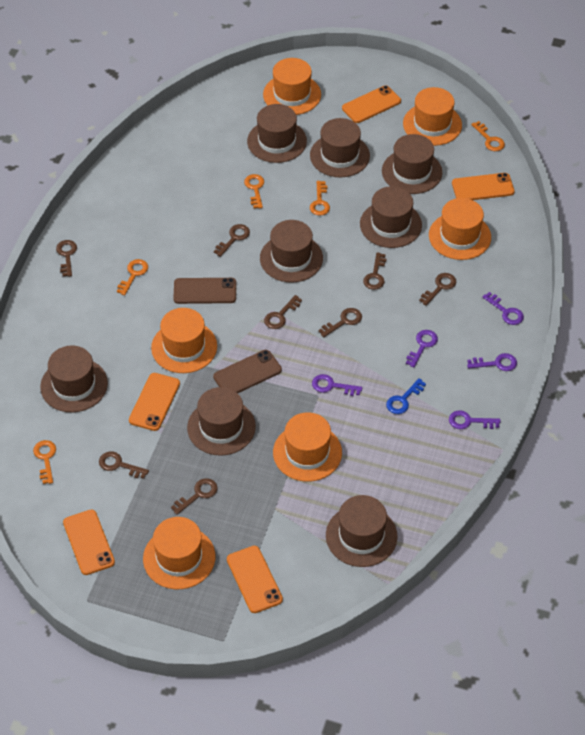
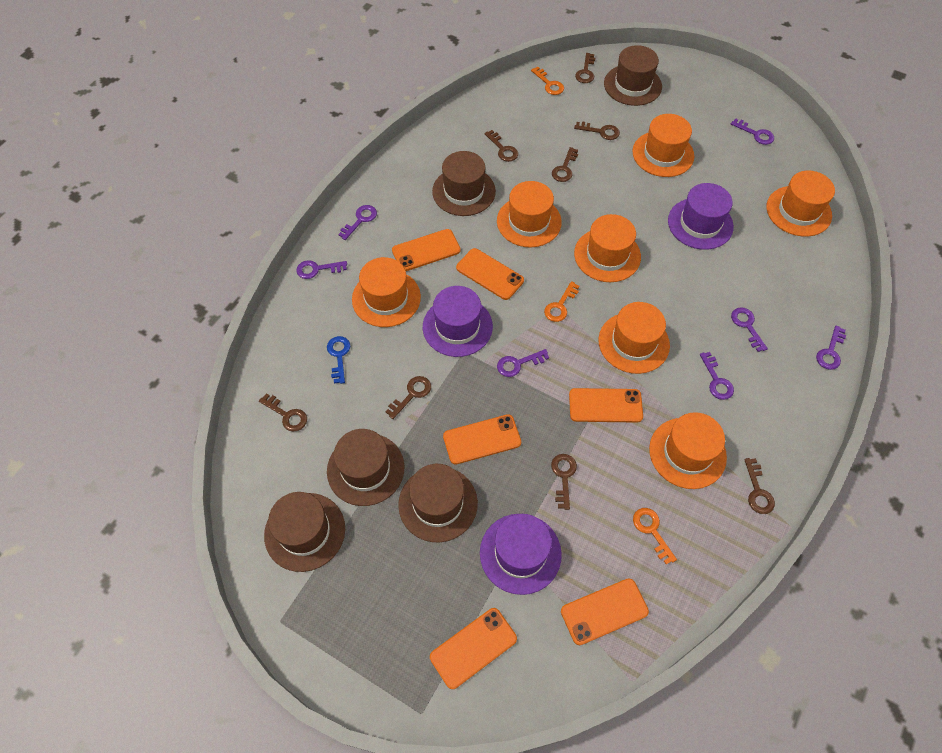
brown hat: [40,346,108,412] [187,387,256,456] [247,104,307,163] [260,220,323,282] [310,118,370,177] [326,495,398,567] [360,186,422,248] [382,134,442,194] = 8 -> [264,492,345,572] [327,429,405,506] [398,464,478,543] [432,151,496,216] [604,45,662,106] = 5
brown phone: [173,278,236,304] [213,350,282,393] = 2 -> none = 0
orange hat: [143,517,215,589] [151,308,217,373] [263,58,321,115] [273,412,342,482] [403,87,462,146] [429,198,491,260] = 6 -> [352,257,421,327] [497,181,562,248] [574,214,641,282] [598,302,670,374] [633,114,694,177] [649,412,727,489] [766,171,835,237] = 7
orange key: [33,440,56,484] [117,259,148,295] [244,174,264,209] [310,181,330,216] [471,121,505,151] = 5 -> [531,67,564,95] [544,281,579,322] [633,508,677,565] = 3
orange phone: [63,509,115,575] [129,373,180,431] [227,546,283,613] [342,85,401,123] [452,173,515,200] = 5 -> [392,229,461,271] [430,608,517,689] [443,414,521,465] [456,248,524,300] [561,578,649,645] [569,388,643,423] = 6
purple hat: none = 0 -> [423,286,493,357] [480,514,562,595] [668,183,734,250] = 3
purple key: [312,374,362,396] [406,330,438,367] [449,410,500,429] [467,353,517,371] [482,292,524,325] = 5 -> [296,260,347,279] [338,205,377,240] [497,349,549,377] [700,352,734,400] [731,118,774,145] [731,307,768,352] [816,325,846,370] = 7

